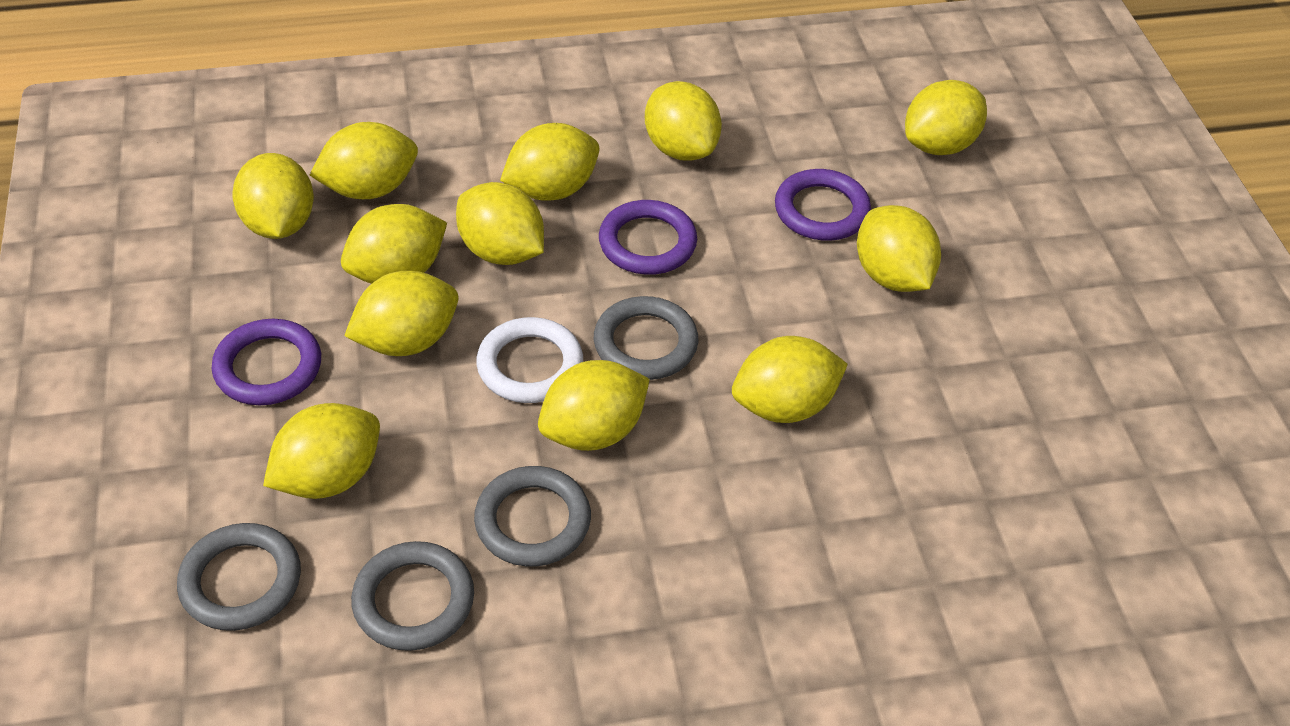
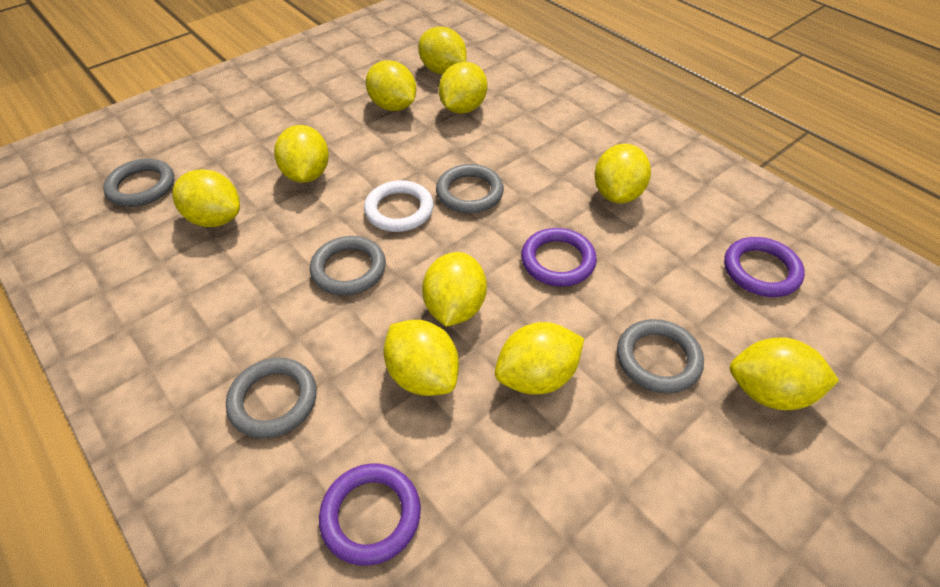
grey ring: [177,523,301,631] [351,541,474,651] [474,466,591,566] [594,296,698,380] = 4 -> [103,158,174,207] [226,358,317,439] [310,236,386,296] [436,164,504,213] [617,319,704,394] = 5
yellow lemon: [232,153,314,239] [263,403,380,499] [310,122,418,199] [341,204,447,284] [344,271,459,356] [456,182,544,265] [500,123,599,201] [538,360,650,451] [645,81,722,161] [732,336,848,423] [857,205,941,292] [905,80,987,155] = 12 -> [172,169,240,227] [274,125,329,183] [366,60,416,111] [383,320,459,396] [418,26,467,74] [422,252,487,326] [439,62,487,114] [495,322,584,395] [594,144,651,204] [730,337,839,410] = 10

